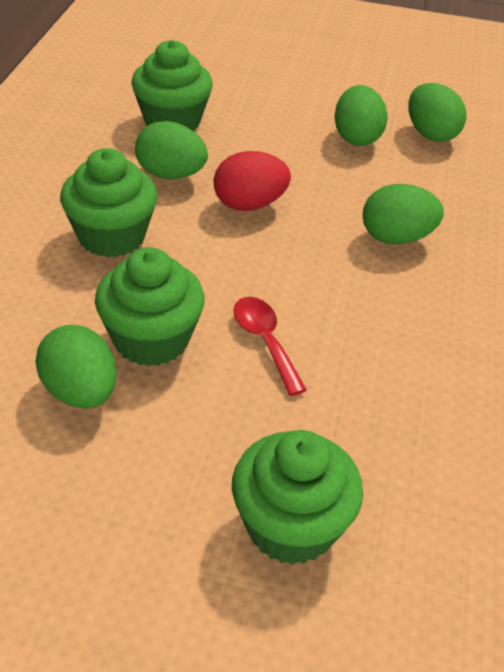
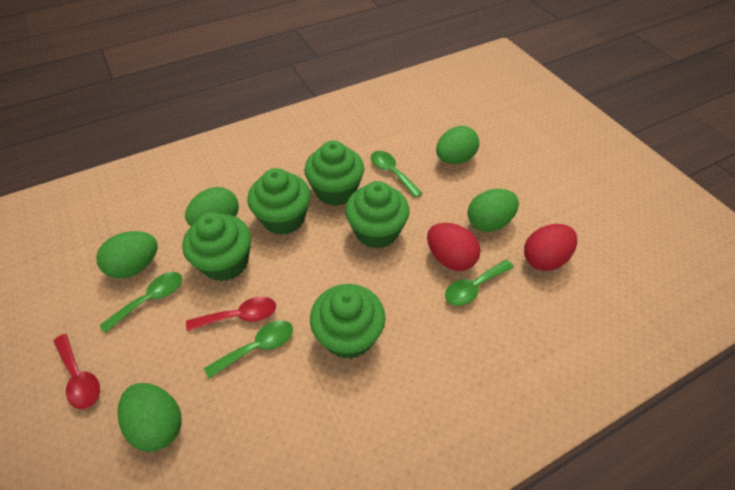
green cupcake: [60,148,158,257] [95,247,205,366] [131,40,213,131] [232,430,363,565] = 4 -> [182,213,251,281] [247,168,311,235] [304,140,364,206] [310,284,385,359] [345,181,410,249] = 5
green spoon: none = 0 -> [99,272,182,333] [204,320,293,379] [371,151,422,198] [445,260,514,306] = 4
red egg: [213,151,291,211] = 1 -> [427,223,481,271] [524,224,577,271] = 2
red spoon: [234,297,307,396] = 1 -> [53,334,100,409] [186,297,276,331] = 2

